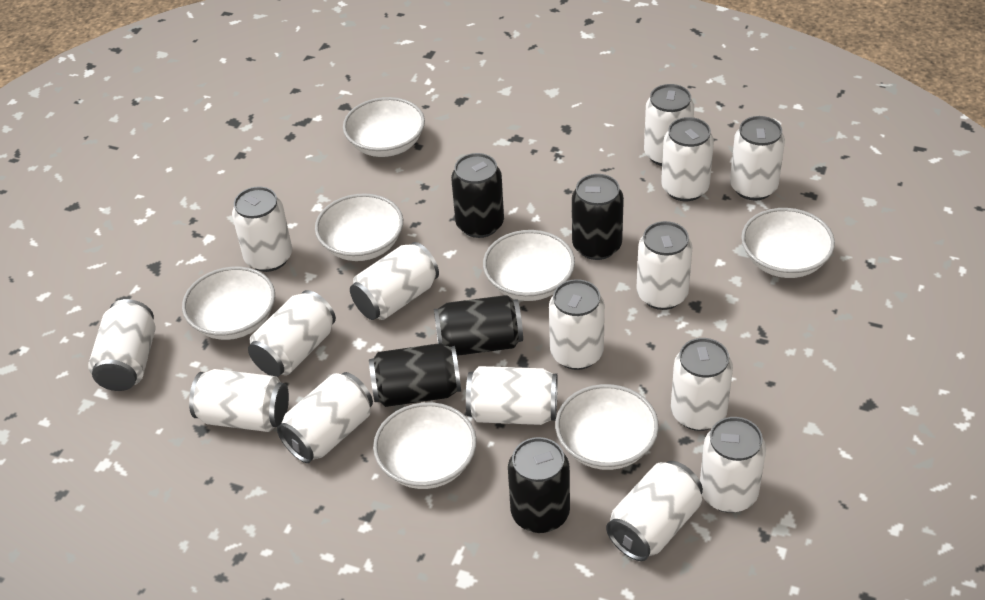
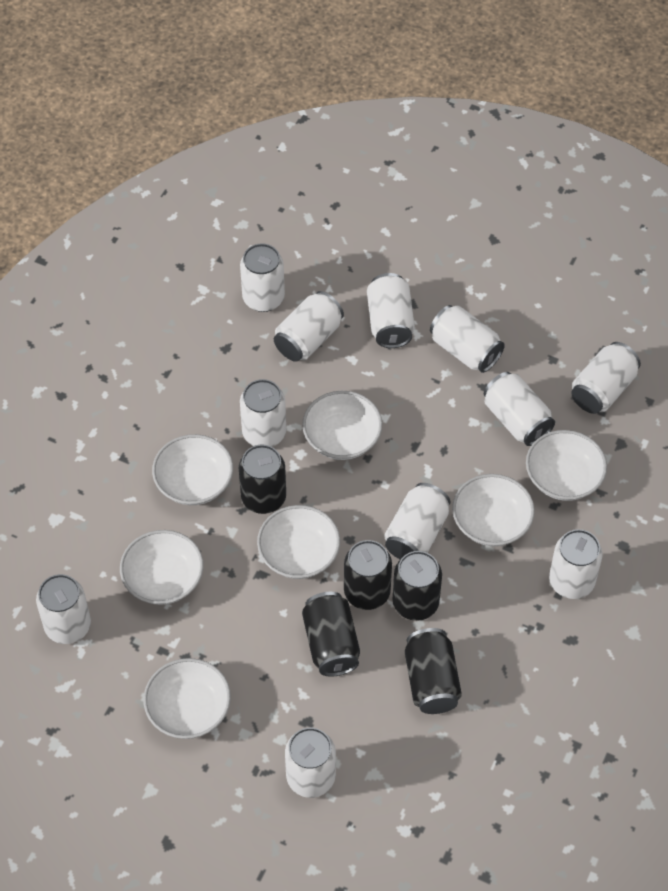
white can: [88,299,155,391] [189,369,289,432] [232,186,292,272] [248,290,336,377] [277,372,373,463] [350,242,439,320] [466,366,558,425] [549,279,605,370] [606,461,703,561] [637,221,692,310] [644,84,694,166] [661,117,714,201] [671,338,733,431] [700,417,766,513] [730,116,785,200] = 15 -> [36,574,91,644] [240,243,285,312] [240,379,286,447] [274,291,344,362] [285,727,336,798] [367,273,415,348] [384,483,450,560] [430,305,505,373] [484,372,555,446] [549,529,603,599] [571,342,641,414] = 11

